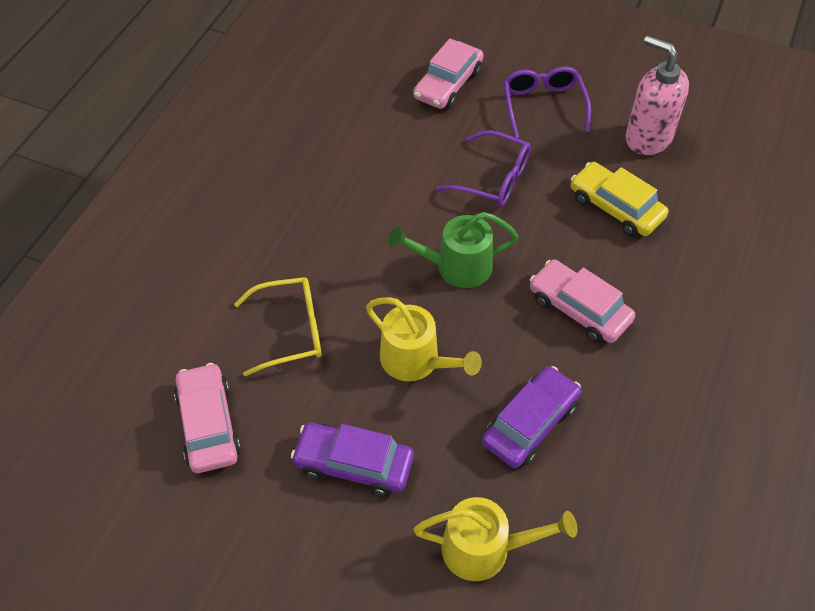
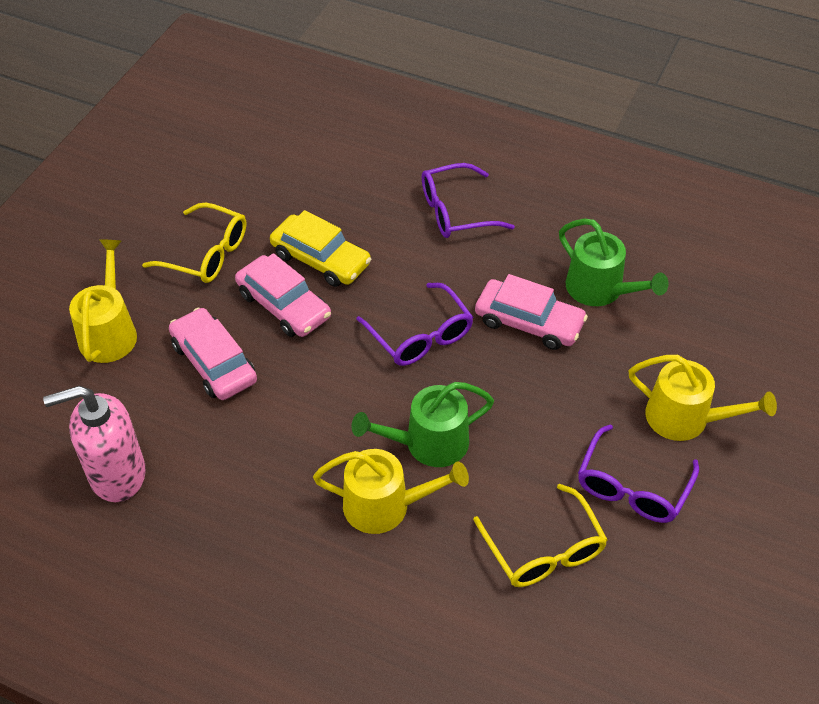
green watering can: [388,212,518,288] = 1 -> [352,382,494,467] [559,218,669,306] = 2
purple car: [291,422,414,496] [482,366,581,468] = 2 -> none = 0
purple glasses: [436,130,531,207] [503,67,591,138] = 2 -> [356,283,473,366] [422,163,515,238] [578,425,699,523] = 3
yellow glasses: [234,277,322,376] = 1 -> [142,203,246,283] [473,484,608,587] = 2
yellow watering can: [366,297,482,381] [414,497,577,581] = 2 -> [69,239,137,363] [313,449,469,534] [629,355,777,441] = 3

